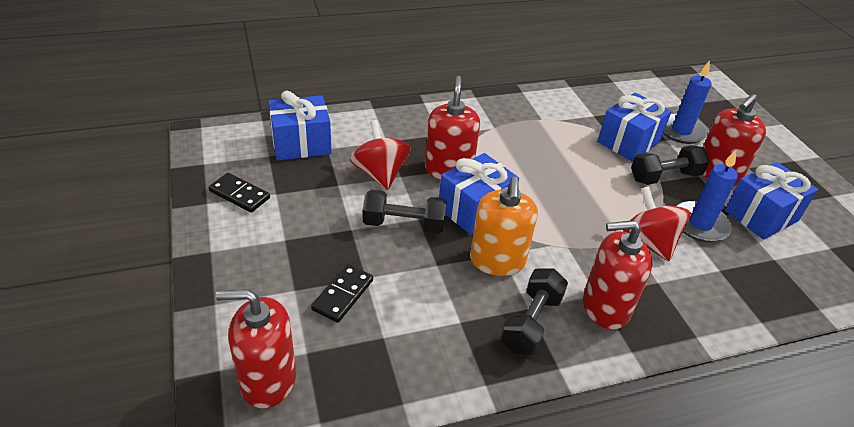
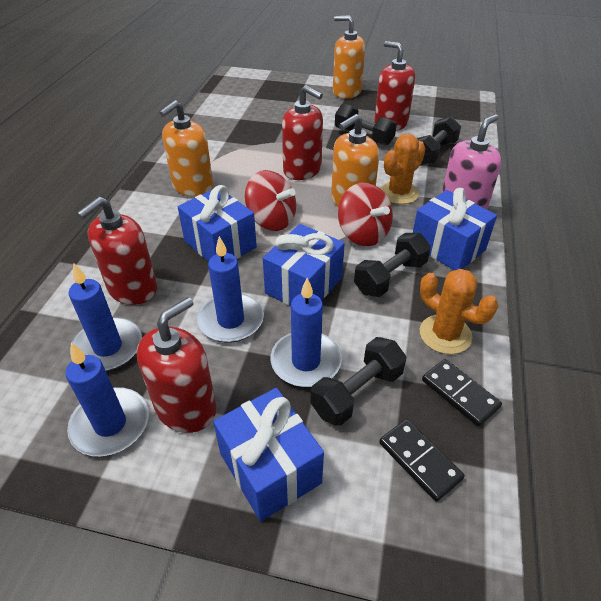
black dumbbell: [363,190,447,234] [500,268,568,355] [631,145,710,185] = 3 -> [310,337,407,426] [335,103,397,145] [354,233,431,297] [417,116,461,165] = 4
blue candle: [663,60,712,144] [677,150,738,242] = 2 -> [66,343,149,456] [69,263,142,371] [197,236,264,343] [270,278,342,387] = 4
orange cactus: none = 0 -> [380,133,426,204] [420,269,498,354] = 2
orange soap dispenser: [470,176,538,276] = 1 -> [159,100,213,197] [331,114,379,207] [333,15,365,99] = 3
pink soap dispenser: none = 0 -> [442,114,502,210] = 1

